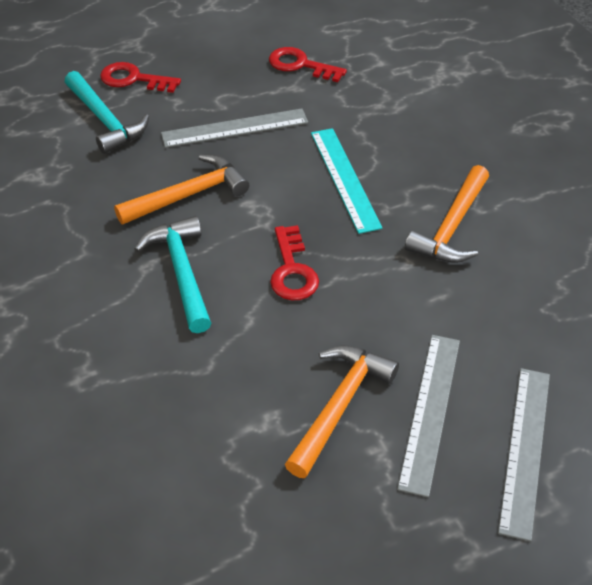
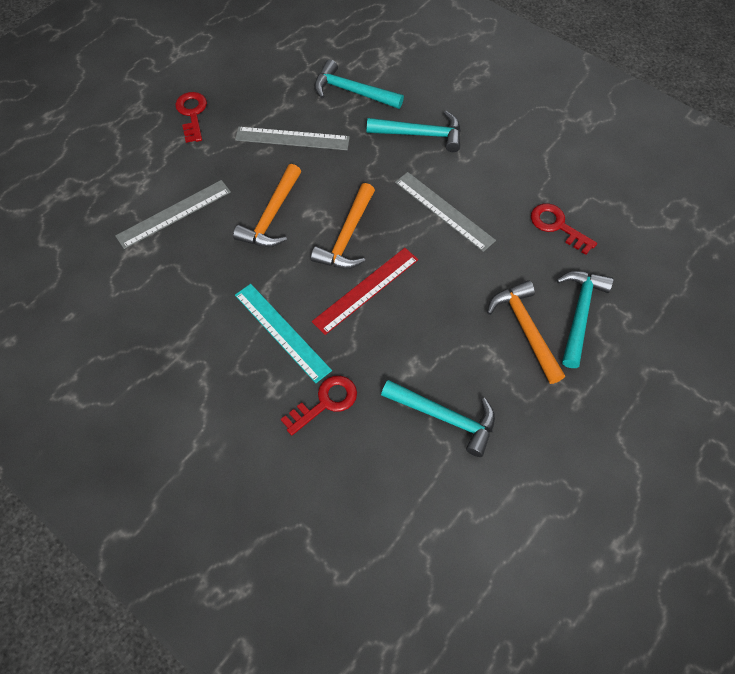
red ruler: none = 0 -> [312,248,418,335] = 1
turquoise hammer: [65,71,149,154] [135,216,211,333] = 2 -> [314,59,404,109] [366,111,461,152] [381,380,495,457] [556,271,614,368] = 4

